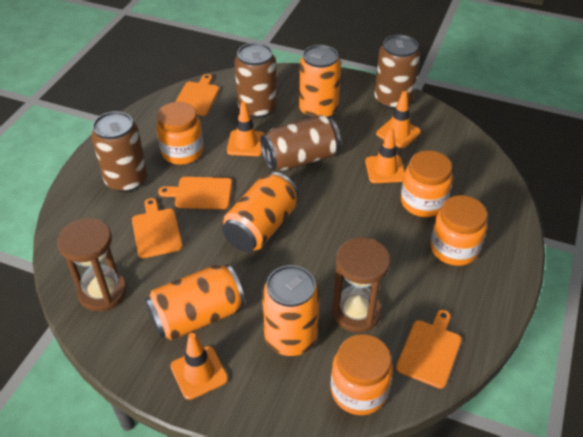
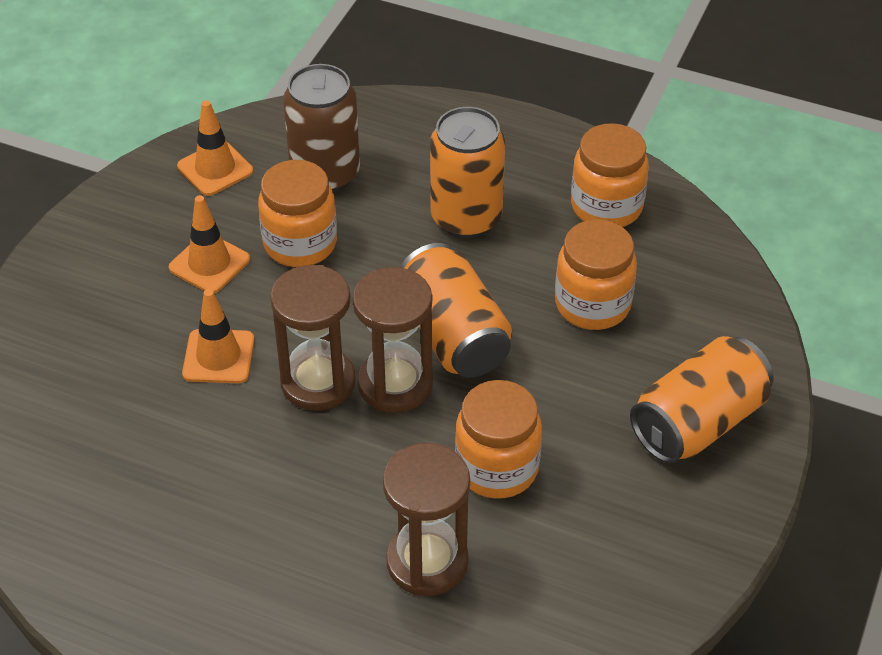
brown can: [91,111,148,192] [234,43,277,118] [260,115,341,171] [374,35,420,110] = 4 -> [283,64,360,192] = 1
brown hourglass: [57,218,127,311] [332,237,390,332] = 2 -> [270,265,356,411] [353,267,433,413] [383,443,470,596] = 3
orange can: [145,264,245,340] [222,172,299,252] [262,265,320,356] [299,45,341,118] = 4 -> [400,243,512,378] [430,107,505,238] [630,336,773,464] = 3
orange cutting board: [132,198,183,258] [158,177,232,209] [175,74,219,116] [396,310,462,389] = 4 -> none = 0
orange traffic cone: [170,333,228,400] [227,101,265,156] [365,127,405,183] [376,91,421,148] = 4 -> [169,195,250,293] [177,100,253,196] [182,289,254,383] = 3

